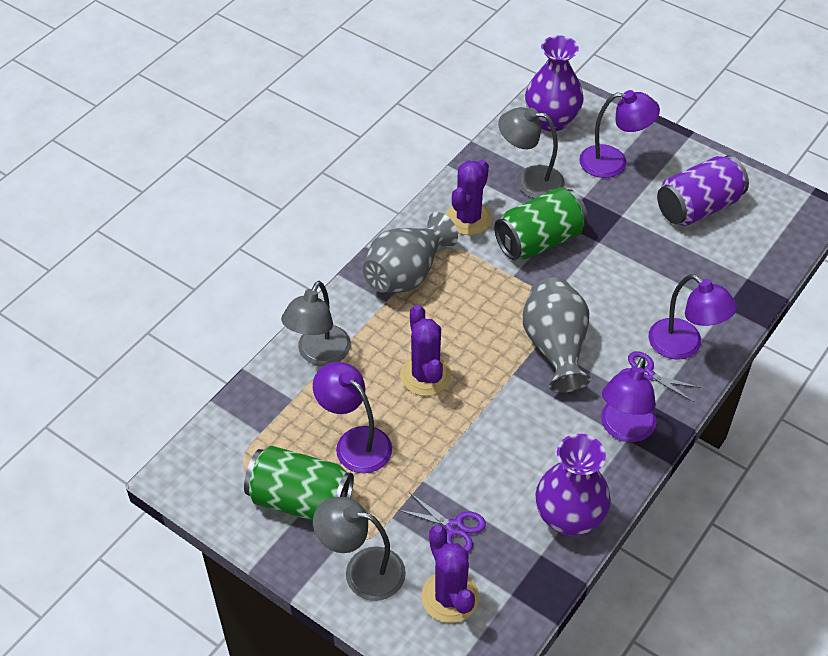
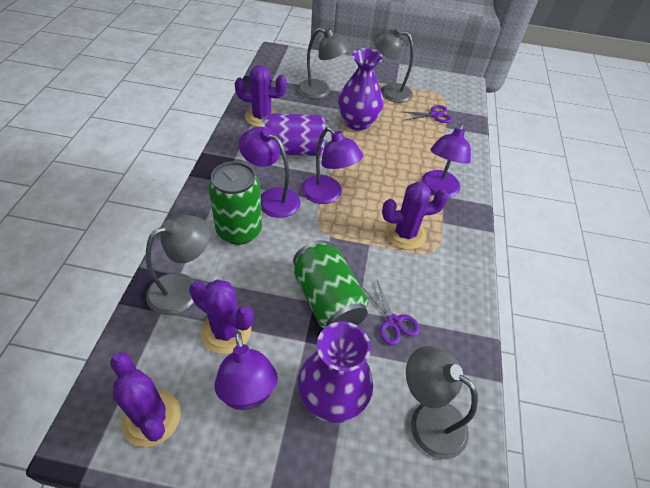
grey lamp: [281,281,351,366] [313,497,406,601] [498,107,565,198] = 3 -> [146,215,210,315] [297,28,350,99] [373,28,414,103] [406,346,478,459] = 4
grey vase: [363,212,458,293] [522,277,591,392] = 2 -> none = 0
purple cactus: [400,305,451,396] [422,525,479,623] [446,159,492,235] = 3 -> [110,352,181,447] [189,279,253,354] [235,65,287,127] [382,182,449,250] = 4

